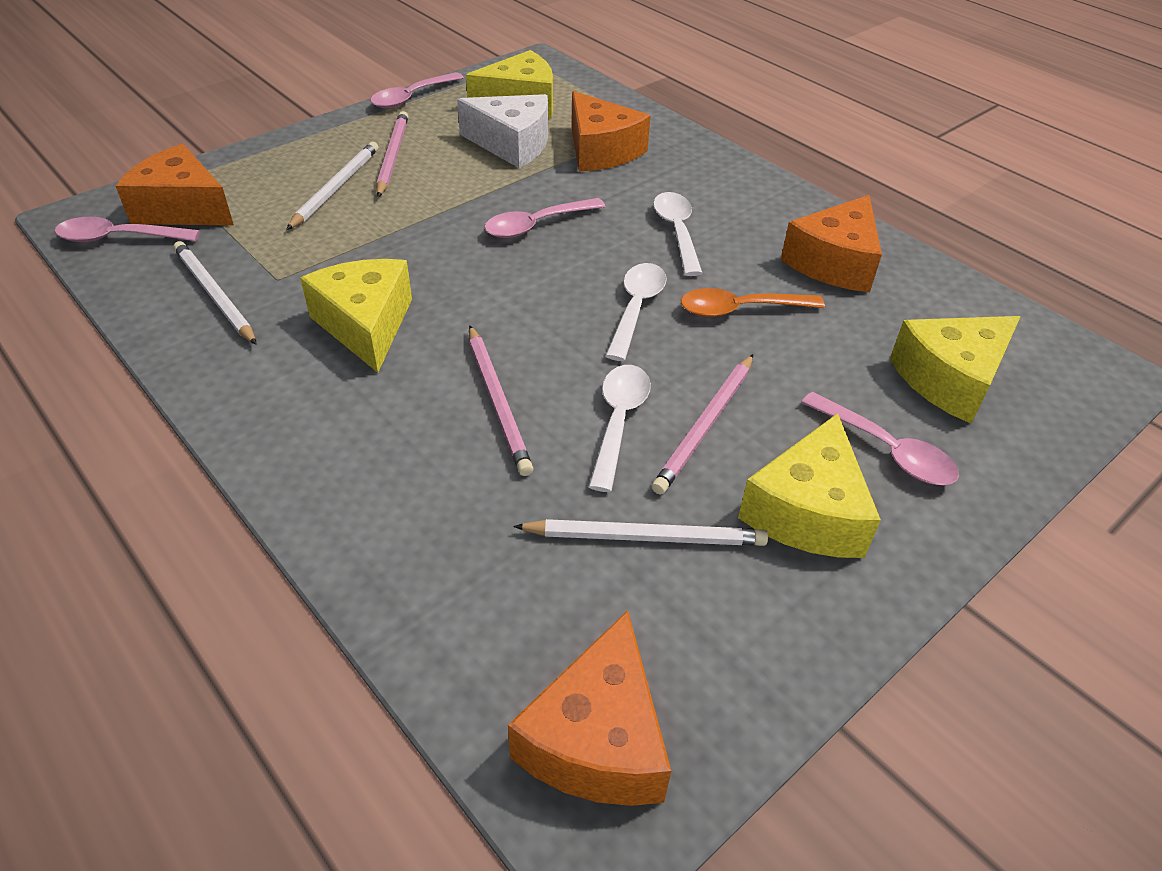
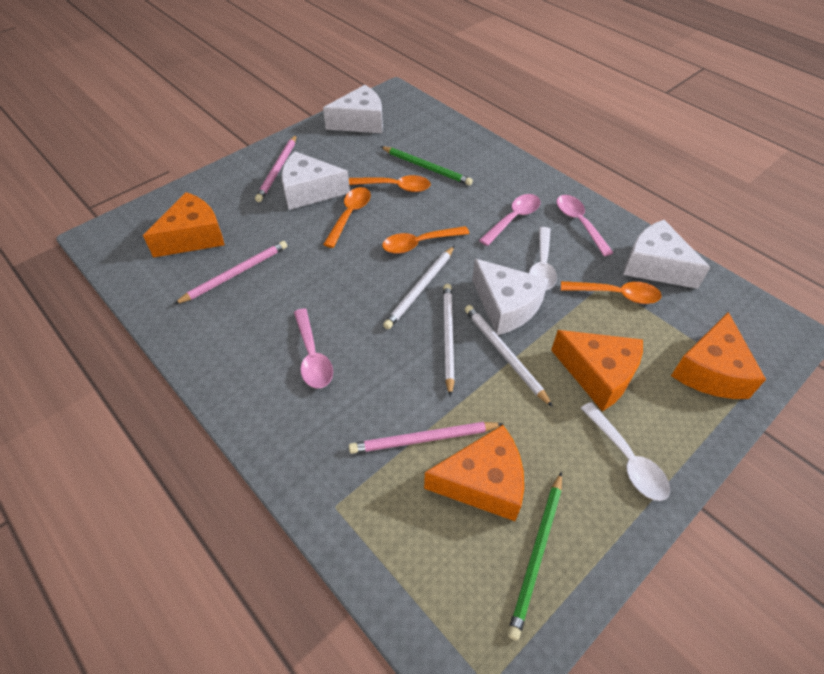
green pencil: none = 0 -> [380,146,473,186] [507,472,562,640] = 2
orange spoon: [681,288,825,317] = 1 -> [323,187,371,248] [349,175,431,192] [382,226,469,254] [561,281,662,304] = 4
pink spoon: [54,217,200,242] [370,72,464,109] [484,198,605,238] [801,392,959,485] = 4 -> [294,309,333,388] [479,194,541,246] [556,195,614,256] = 3
white cheese: [457,94,548,168] = 1 -> [282,151,350,210] [323,85,383,133] [472,259,549,335] [623,220,710,289] = 4
white spoon: [589,365,651,492] [606,263,667,361] [653,192,702,276] = 3 -> [529,227,557,290] [581,402,670,501] = 2
yellow cheese: [300,259,412,373] [466,50,553,118] [738,413,881,558] [890,316,1021,424] = 4 -> none = 0

